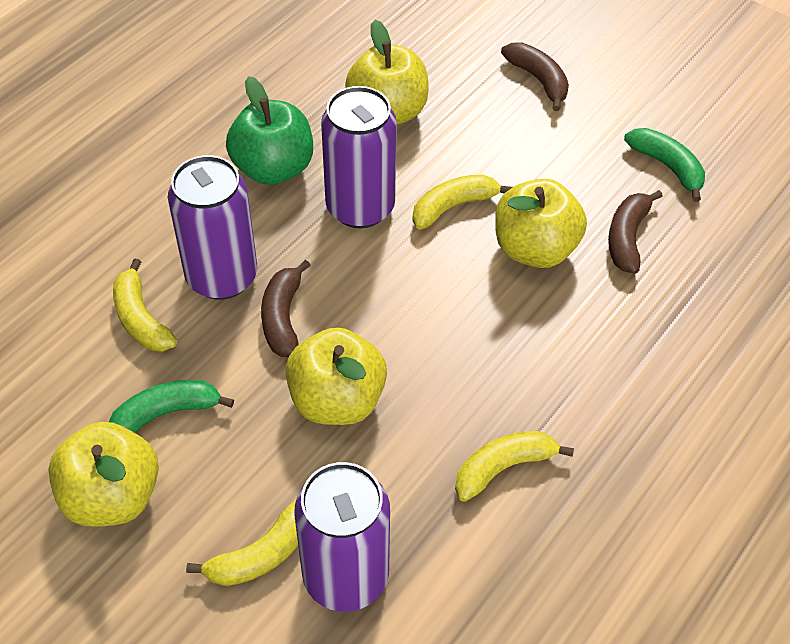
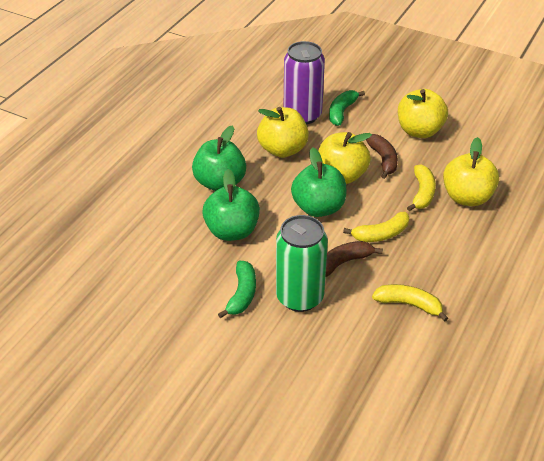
brown banana: [261,260,311,357] [501,42,569,111] [608,190,663,274] = 3 -> [325,241,383,277] [366,134,398,179] = 2
green apple: [226,76,313,185] = 1 -> [192,125,246,191] [202,169,260,241] [291,147,346,217] = 3
green can: none = 0 -> [276,215,328,312] = 1
purple can: [168,155,257,300] [294,462,390,612] [321,86,397,228] = 3 -> [284,41,325,125] = 1
yellow banana: [113,258,177,352] [186,501,298,586] [412,174,513,229] [455,431,574,502] = 4 -> [343,212,410,242] [372,284,448,322] [407,165,436,211] = 3

